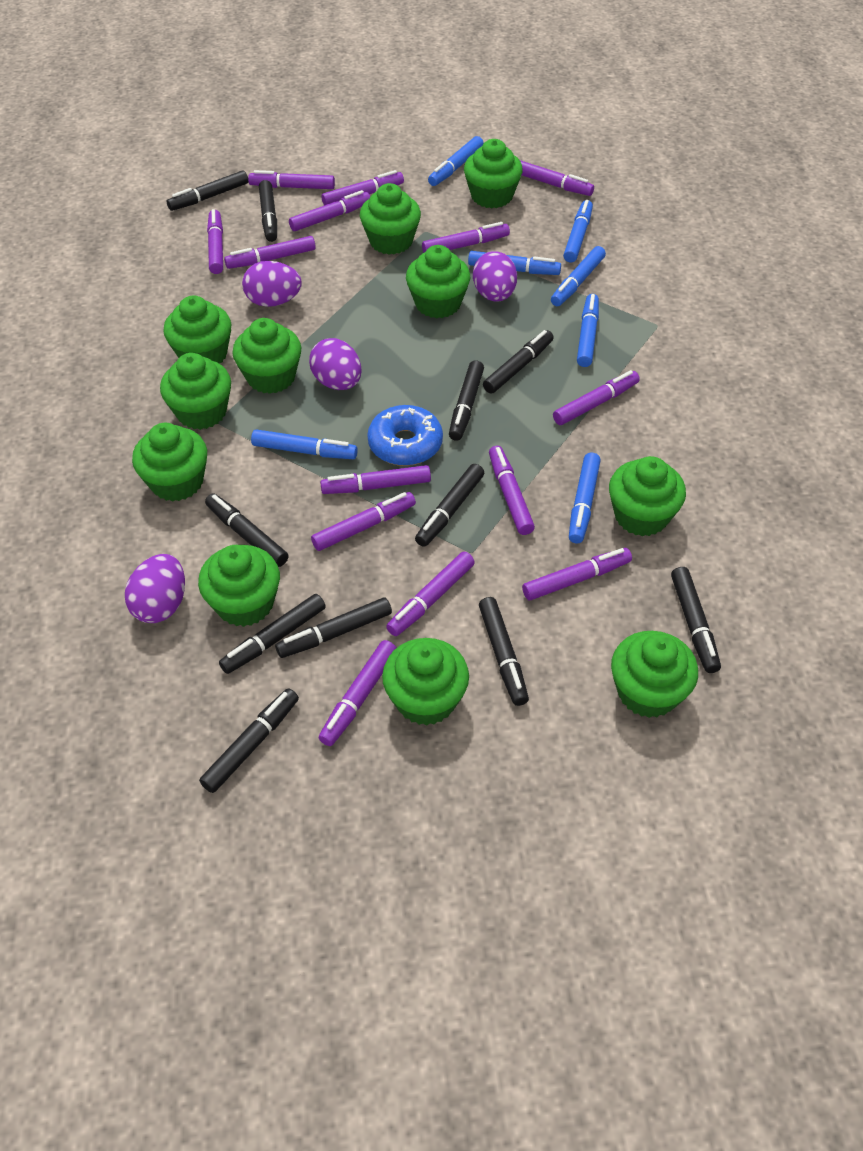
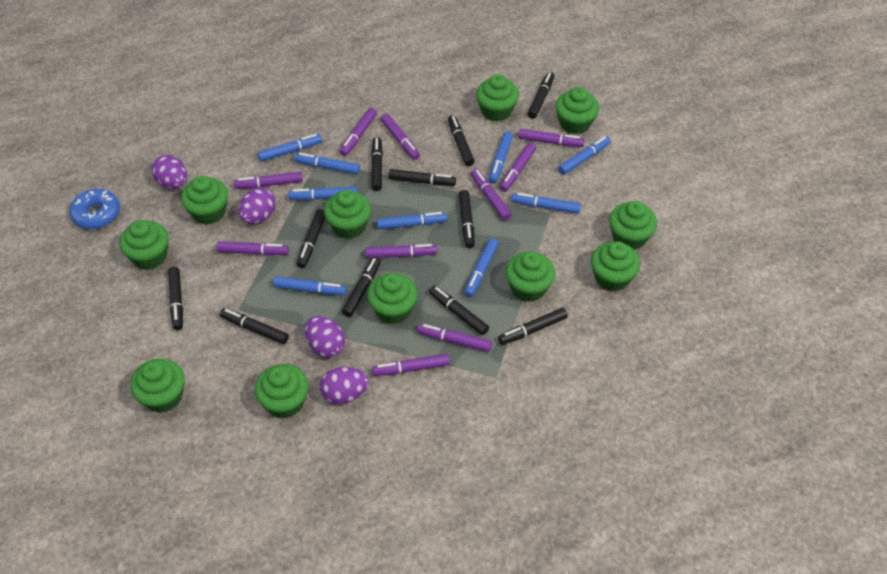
blue marker: [251,429,358,459] [428,136,484,186] [468,251,561,275] [551,246,606,306] [563,200,593,262] [569,453,601,543] [577,294,599,367] = 7 -> [257,134,322,162] [273,276,347,295] [288,186,357,200] [294,153,360,174] [377,212,447,230] [464,238,499,297] [488,131,513,184] [512,193,581,214] [558,136,611,175] = 9
purple marker: [207,209,223,274] [224,236,316,269] [248,170,335,189] [289,190,370,231] [311,492,416,551] [319,640,396,746] [320,465,431,494] [322,170,404,205] [386,552,475,636] [422,222,510,253] [489,446,535,535] [520,160,594,196] [522,548,632,600] [553,370,640,425] = 14 -> [216,241,289,255] [234,172,303,189] [340,108,377,156] [365,244,437,259] [372,354,450,376] [381,113,420,160] [417,324,492,352] [471,169,512,220] [499,142,536,192] [519,129,585,147] = 10

